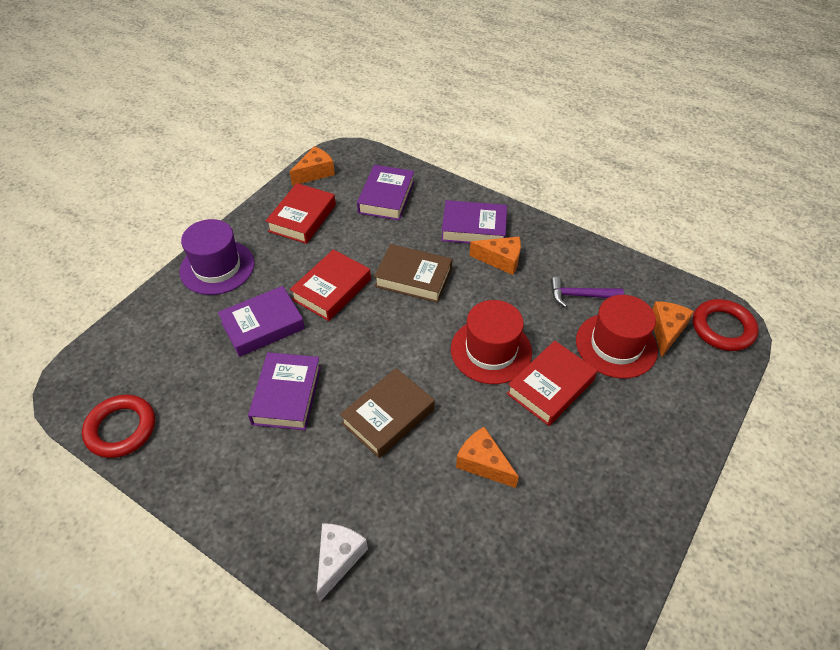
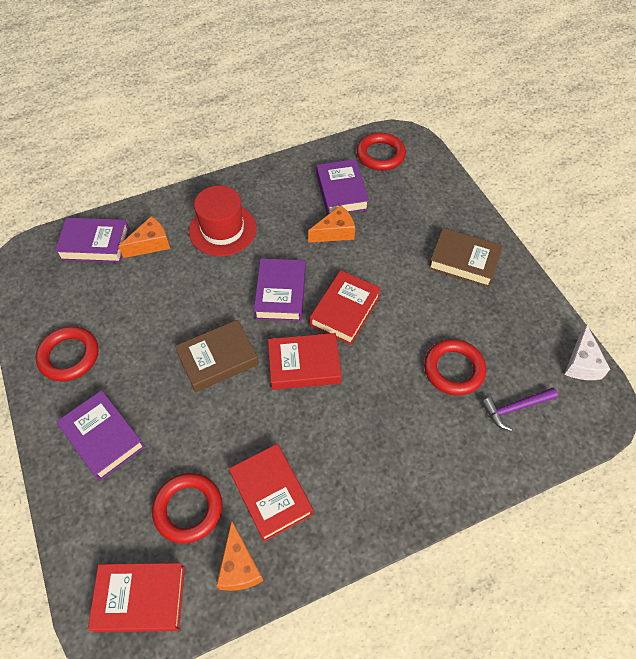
orange cheese: [289,146,335,186] [456,427,519,488] [469,236,521,275] [652,301,694,357] = 4 -> [118,216,170,258] [216,521,263,591] [308,205,355,243] = 3
purple hat: [180,219,254,295] = 1 -> none = 0
red book: [266,183,336,244] [290,249,371,321] [507,341,597,426] = 3 -> [88,563,185,632] [229,444,313,542] [268,333,342,390] [310,270,381,345] = 4
red hat: [451,300,532,384] [576,295,658,379] = 2 -> [189,185,257,256] = 1
red ring: [82,394,155,458] [693,299,758,351] = 2 -> [36,326,98,381] [152,473,222,543] [356,133,406,171] [424,339,486,395] = 4

